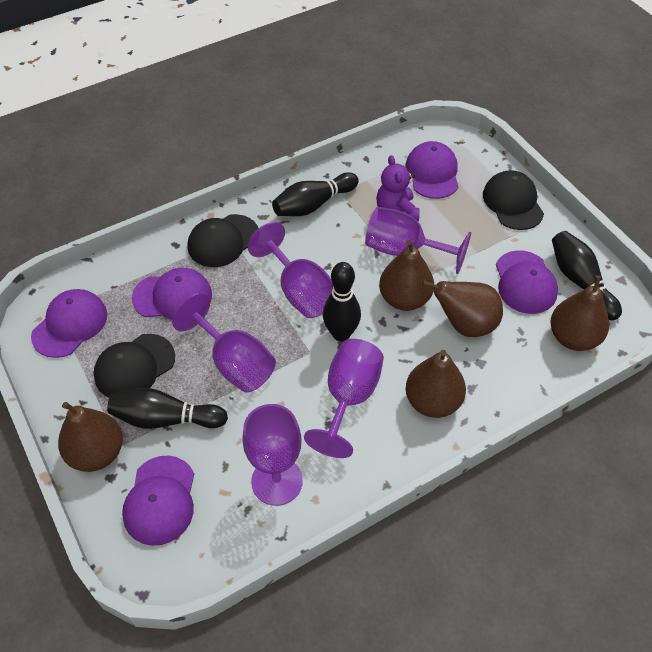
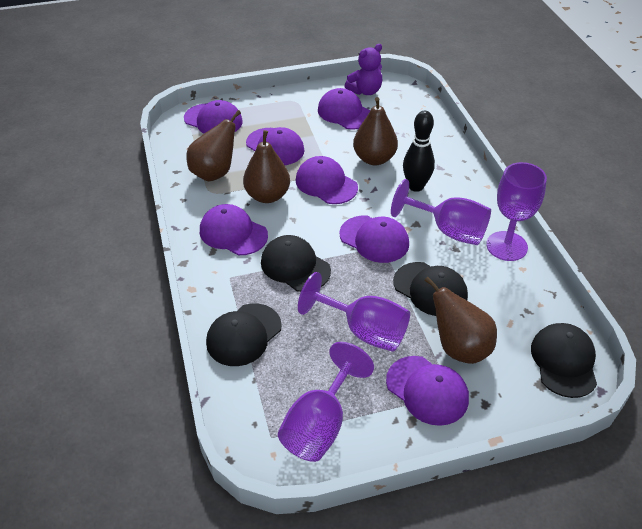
black bowling pin: [107,388,228,429] [272,172,359,216] [323,262,361,341] [552,231,622,320] = 4 -> [403,111,435,192] = 1
black cap: [94,334,175,398] [188,214,258,267] [483,170,544,230] = 3 -> [206,303,282,366] [261,235,331,292] [393,262,468,316] [531,323,597,398] = 4
brown pear: [58,402,123,472] [379,240,434,311] [406,350,466,418] [422,280,503,337] [550,275,609,351] = 5 -> [187,110,241,182] [243,130,290,203] [353,97,398,165] [424,277,497,364] = 4
purple cap: [31,289,107,358] [122,456,194,546] [132,268,212,320] [406,141,458,199] [496,250,558,314] = 5 -> [184,100,243,133] [200,204,268,255] [246,127,305,165] [295,156,358,204] [318,88,370,130] [339,216,409,263] [386,356,469,426] = 7
purple goblet: [172,293,276,393] [242,404,303,506] [248,222,333,318] [304,339,384,458] [365,207,471,274] = 5 -> [278,342,374,462] [298,272,410,352] [391,179,491,245] [486,162,547,261] = 4

